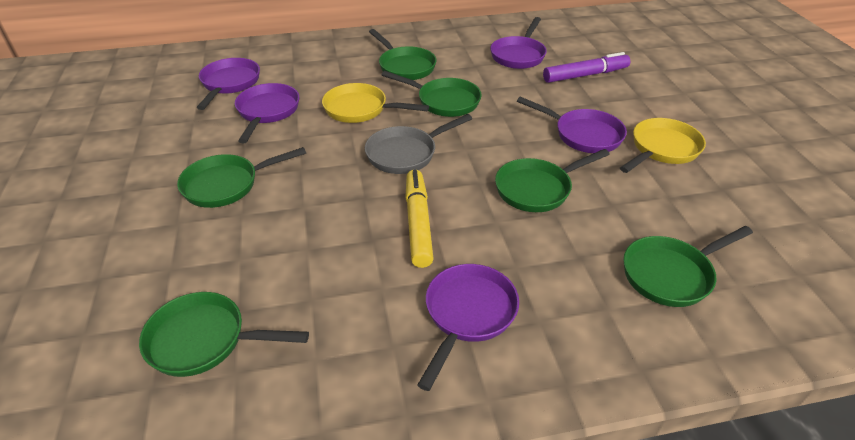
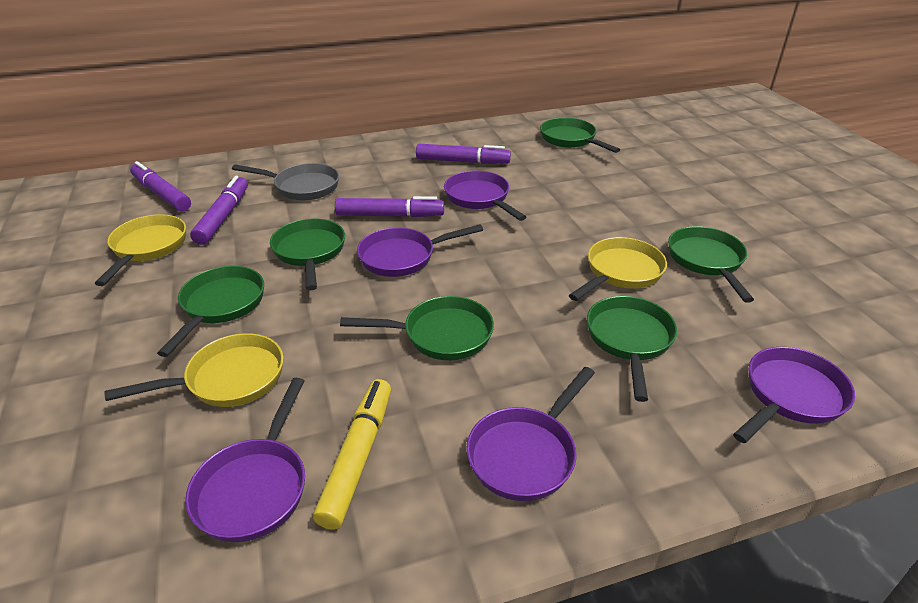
purple marker: [543,52,630,83] = 1 -> [130,161,191,212] [190,176,248,245] [335,196,444,217] [416,144,511,164] = 4
yellow pan: [322,83,429,123] [620,118,706,173] = 2 -> [95,214,186,286] [105,333,284,407] [569,237,667,301] = 3

